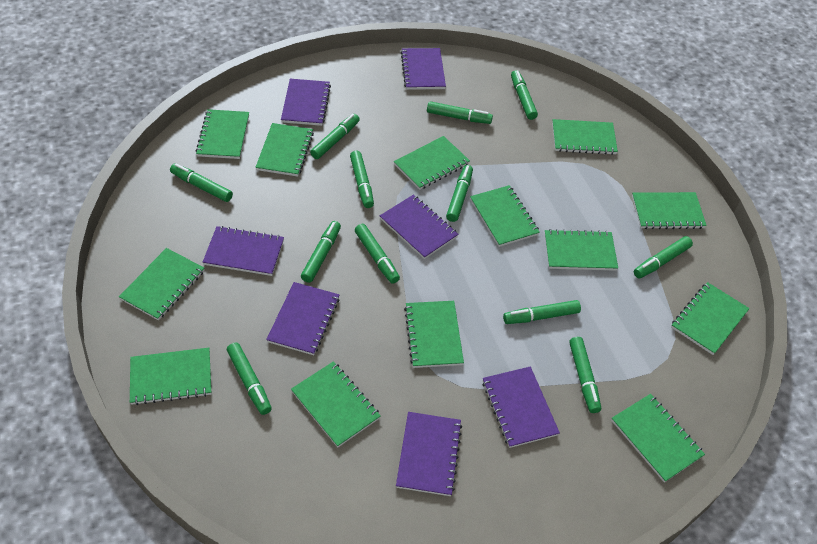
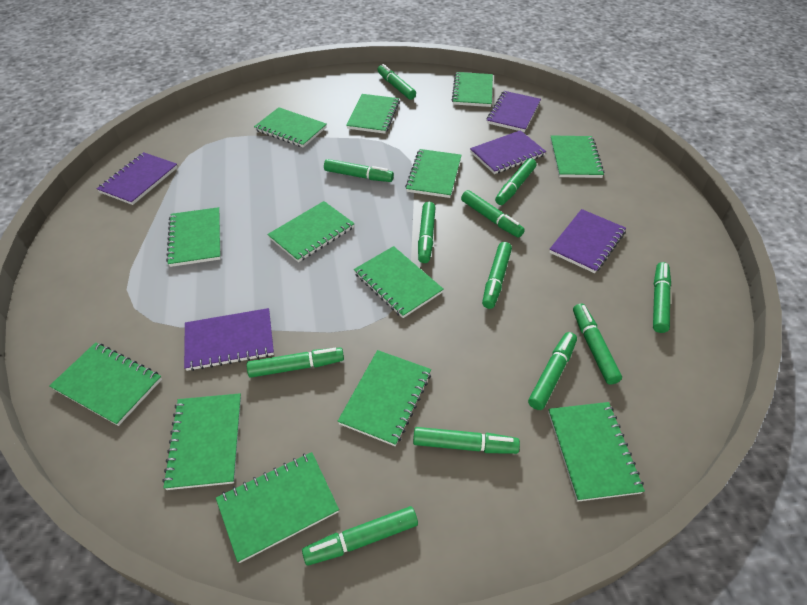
purple notebook: [203,226,284,276] [266,282,340,355] [281,79,331,126] [380,195,459,259] [396,412,462,496] [401,48,446,90] [482,366,560,448] = 7 -> [97,152,178,205] [184,308,274,371] [470,130,546,174] [486,91,541,132] [549,209,626,273] = 5

